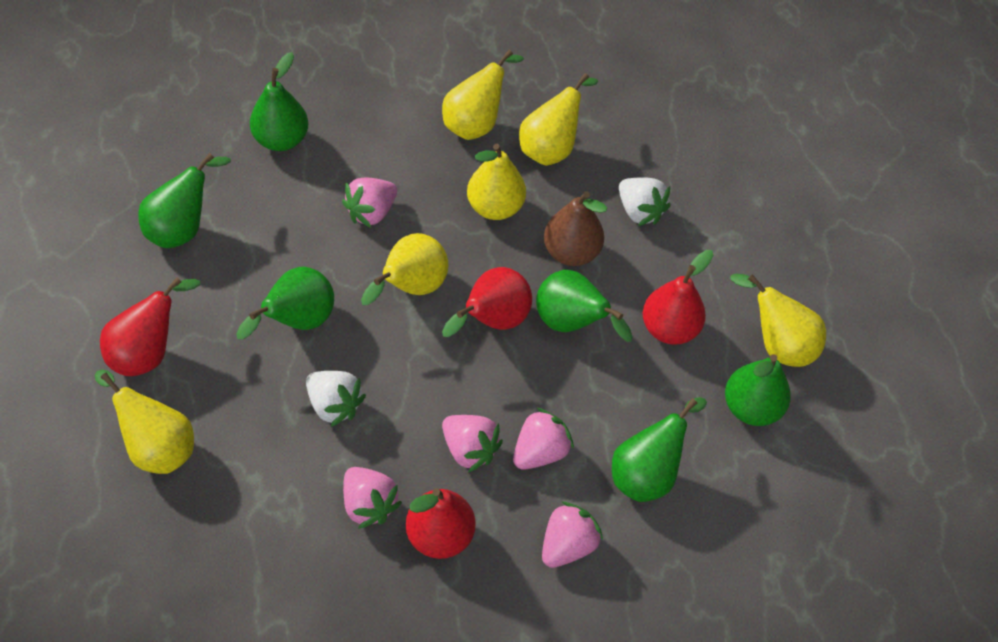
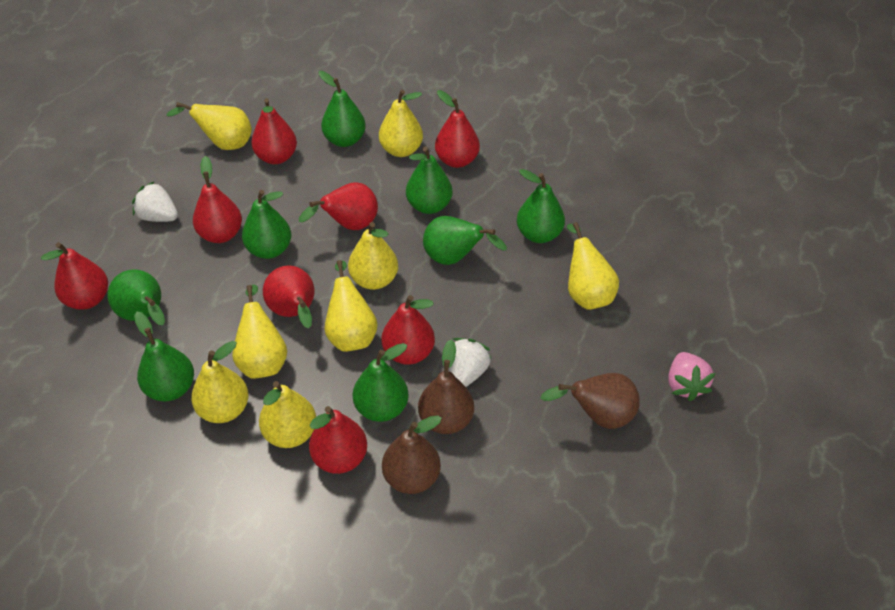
brown pear: [544,191,607,266] = 1 -> [382,415,442,494] [418,339,474,434] [540,373,640,429] = 3
green pear: [138,153,231,248] [236,267,334,340] [250,52,308,151] [536,270,633,342] [612,397,707,502] [725,354,791,426] = 6 -> [107,269,165,325] [134,312,194,401] [242,190,291,259] [319,71,366,147] [353,343,409,422] [406,147,453,214] [423,216,507,265] [517,169,565,243] = 8
pink strawberry: [342,177,397,228] [343,467,402,529] [442,415,503,473] [513,408,574,470] [542,502,603,568] = 5 -> [668,352,715,401] = 1
red pear: [100,277,200,376] [406,488,475,559] [442,267,532,337] [643,250,713,345] = 4 -> [41,242,108,310] [193,156,242,243] [251,98,297,164] [263,265,314,329] [299,182,378,230] [309,406,367,474] [381,295,435,365] [435,90,480,168] = 8
yellow pear: [94,369,194,474] [361,233,448,305] [442,50,524,140] [467,144,526,220] [519,73,598,166] [731,274,826,367] = 6 -> [166,102,252,150] [191,341,249,423] [232,285,287,379] [259,381,316,448] [324,260,378,352] [348,222,398,290] [379,90,423,157] [567,222,619,310] = 8

